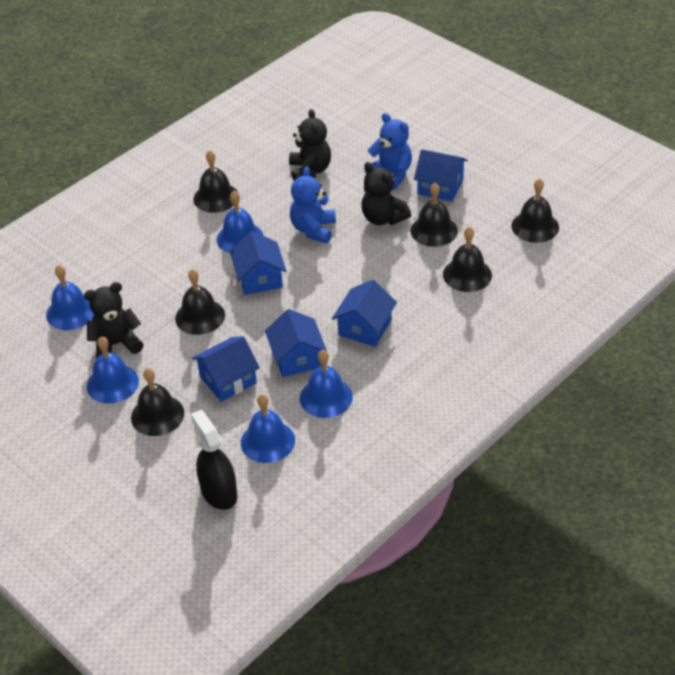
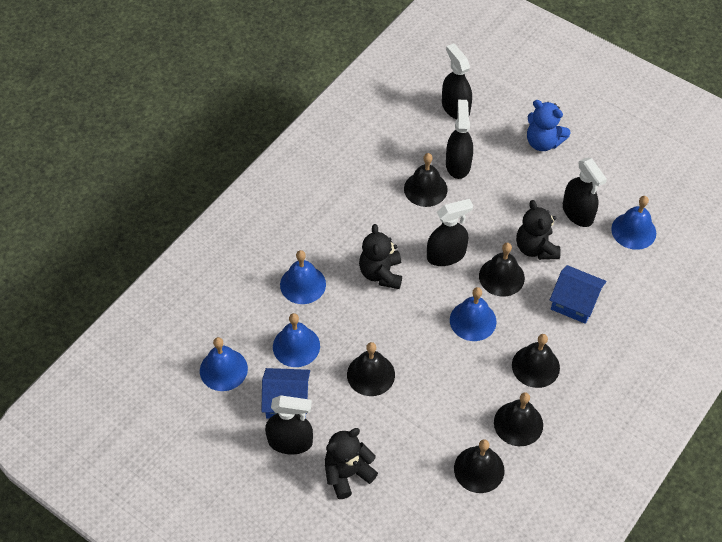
black spray bottle: [191,410,237,510] = 1 -> [265,395,313,455] [427,199,473,266] [442,43,472,120] [446,100,473,179] [563,158,607,227] = 5
blue house: [192,336,260,402] [230,231,286,295] [265,309,327,377] [332,280,397,347] [414,149,468,202] = 5 -> [261,368,310,419] [550,265,606,324] = 2
blue teddy bear: [290,167,336,243] [364,113,412,190] = 2 -> [527,100,570,151] = 1

